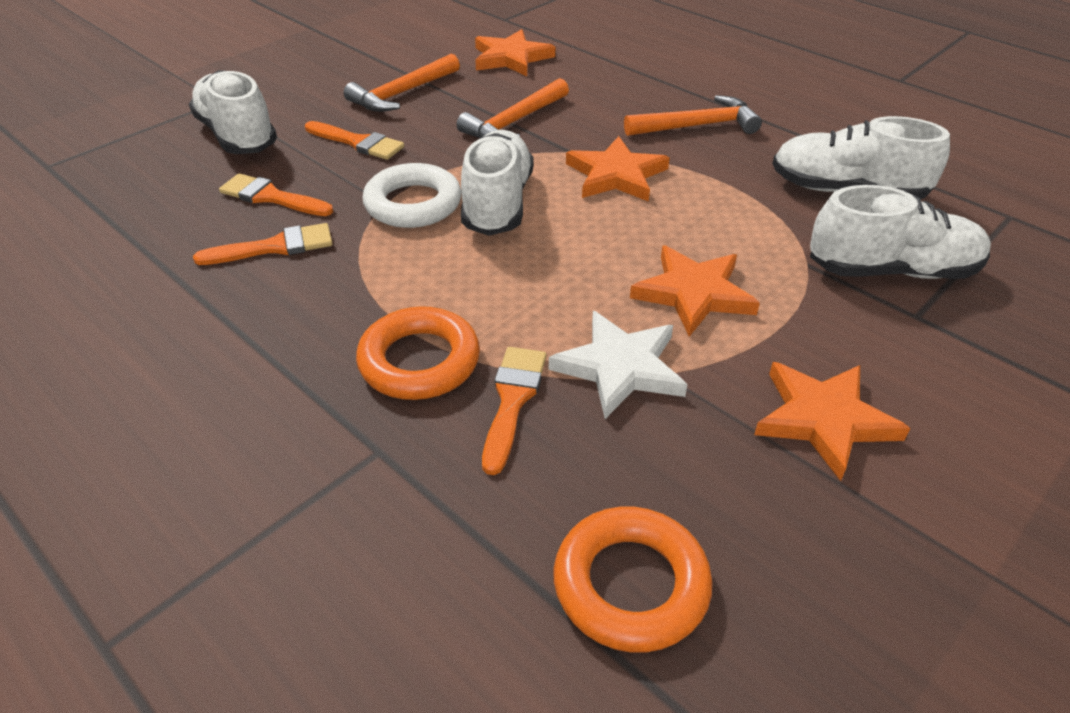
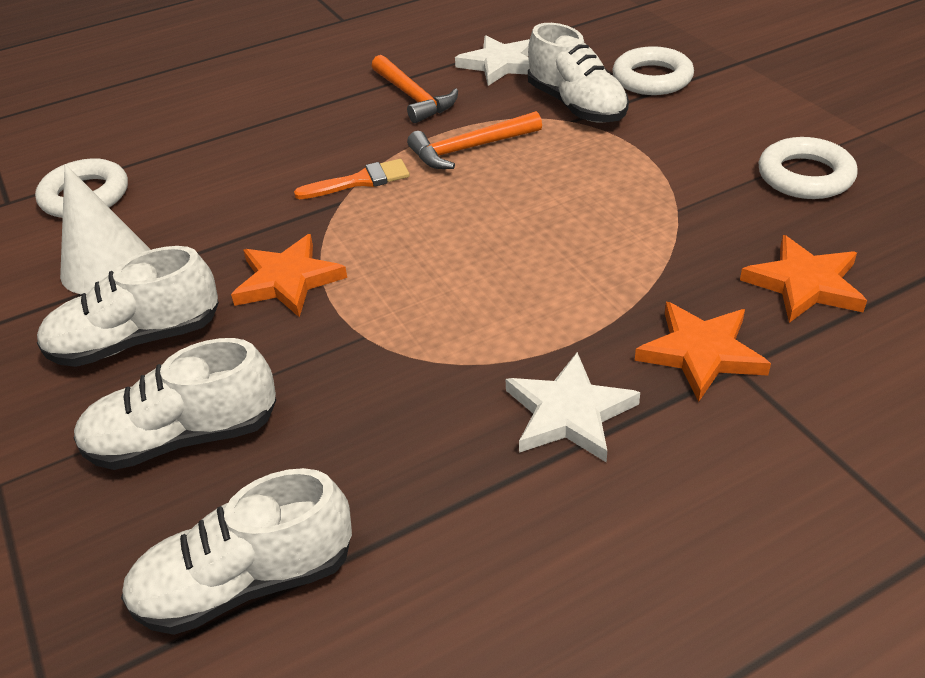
orange brush: [193,223,333,265] [219,173,333,216] [305,121,404,160] [482,347,547,475] = 4 -> [294,159,410,199] = 1
orange hammer: [344,53,460,112] [457,78,569,138] [624,95,762,136] = 3 -> [372,55,458,123] [407,111,542,169] = 2
orange ring: [356,306,480,400] [554,507,713,653] = 2 -> none = 0
orange star: [475,29,555,76] [566,136,670,202] [630,245,760,337] [754,362,910,481] = 4 -> [231,234,347,318] [635,302,771,402] [740,235,867,323] = 3
white cone: none = 0 -> [60,164,150,295] = 1
white ring: [362,163,461,228] = 1 -> [35,158,128,218] [612,46,694,95] [758,137,858,199] = 3
white star: [549,311,688,419] = 1 -> [455,36,530,86] [506,352,640,463] = 2

